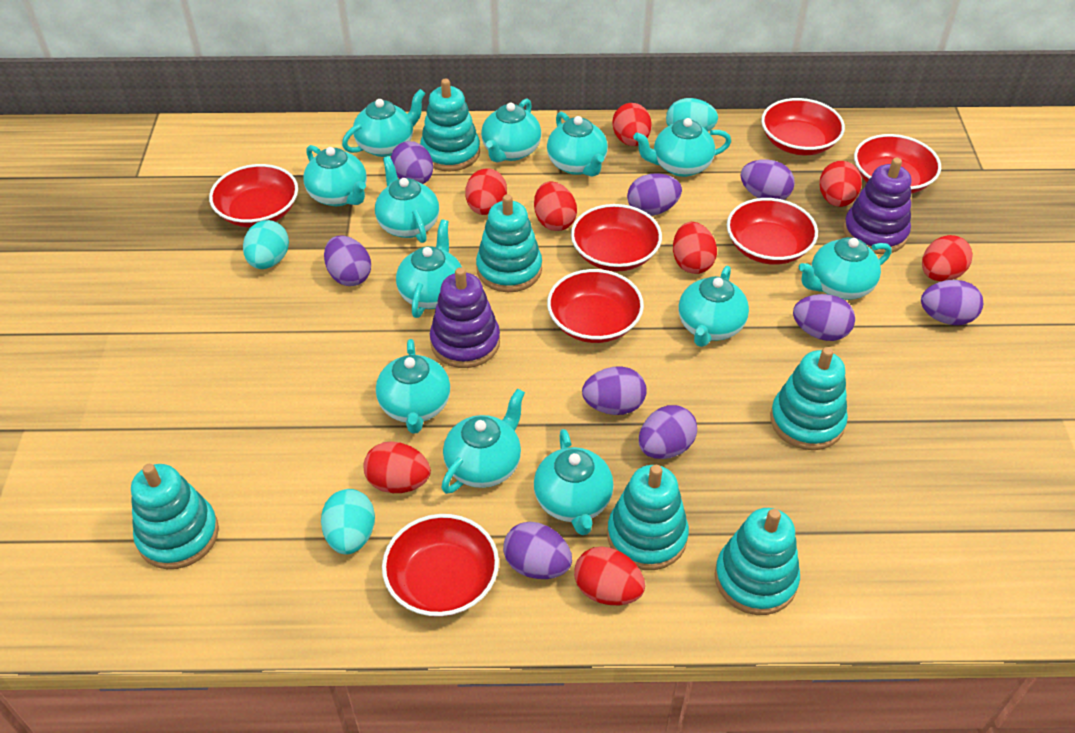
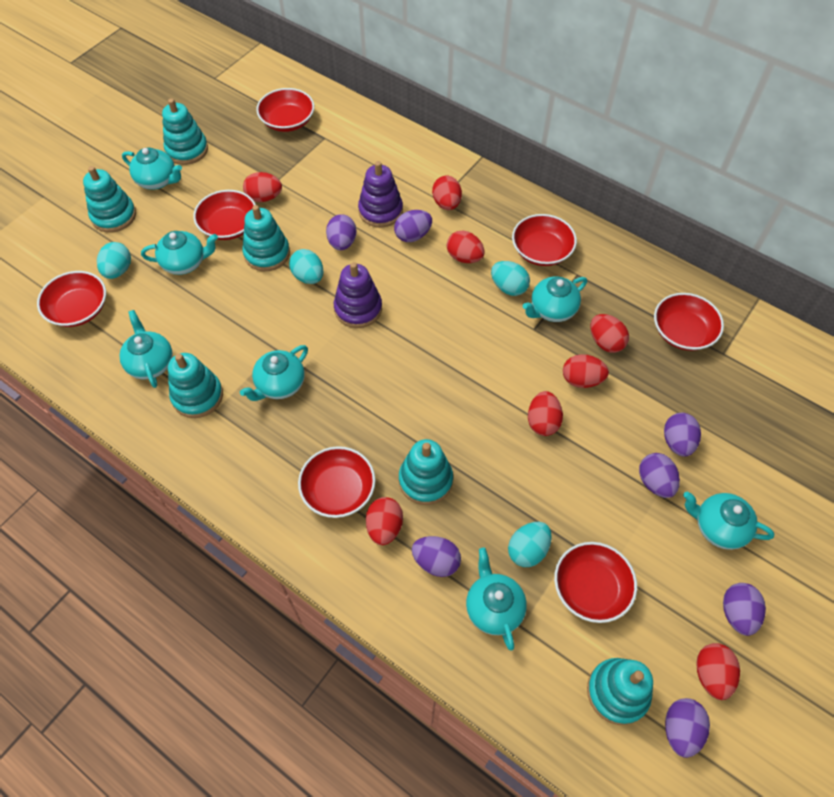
purple egg: [324,236,371,286] [391,141,433,184] [503,522,572,579] [582,366,647,415] [627,173,682,216] [639,405,697,459] [741,159,795,200] [793,294,855,341] [921,280,983,325] = 9 -> [326,214,356,250] [394,210,432,242] [412,536,461,577] [639,453,680,498] [664,413,701,456] [665,698,710,758] [723,583,766,636] = 7
turquoise egg: [243,220,289,269] [321,489,375,554] [666,98,718,131] = 3 -> [97,242,131,279] [289,249,323,284] [491,261,530,296] [508,522,552,567] = 4
turquoise teapot: [303,145,367,206] [342,89,426,157] [375,156,439,243] [376,339,450,434] [396,220,462,318] [441,388,525,494] [481,98,541,162] [534,429,614,535] [547,112,608,177] [633,118,731,177] [678,266,749,347] [799,237,891,300] = 12 -> [120,310,173,388] [122,148,182,190] [141,231,218,275] [240,345,308,401] [466,548,527,651] [523,276,587,322] [683,492,775,550] = 7

